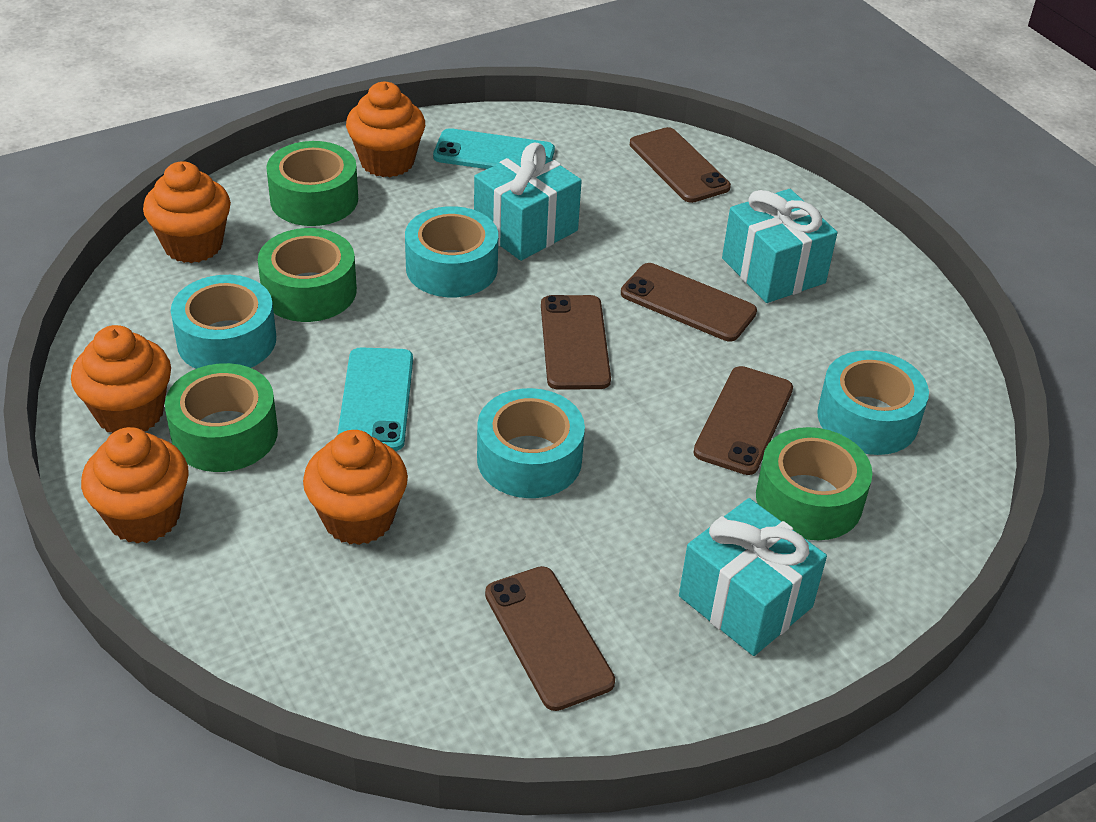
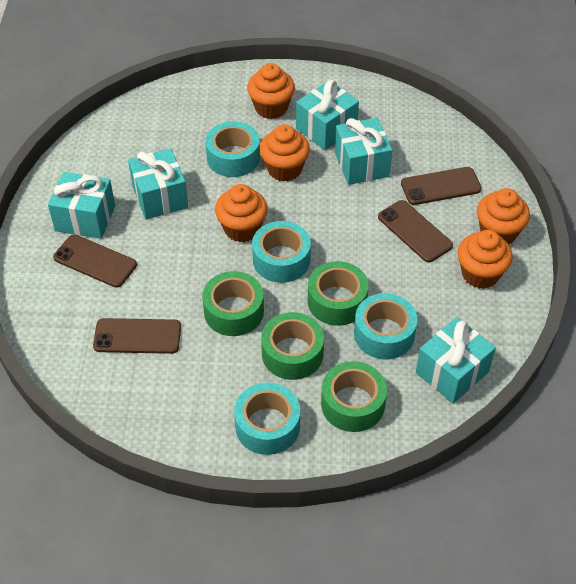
brown phone: [485,566,615,711] [541,295,611,390] [621,263,757,341] [630,127,731,203] [693,366,793,475] = 5 -> [53,234,137,288] [93,318,181,354] [378,200,453,263] [401,167,482,205] = 4
turquoise gift: [474,143,582,261] [679,498,827,656] [722,189,837,303] = 3 -> [48,172,115,239] [128,149,188,220] [296,80,359,150] [335,118,392,185] [416,317,496,404] = 5
turquoise phone: [337,347,413,451] [433,128,555,169] = 2 -> none = 0

